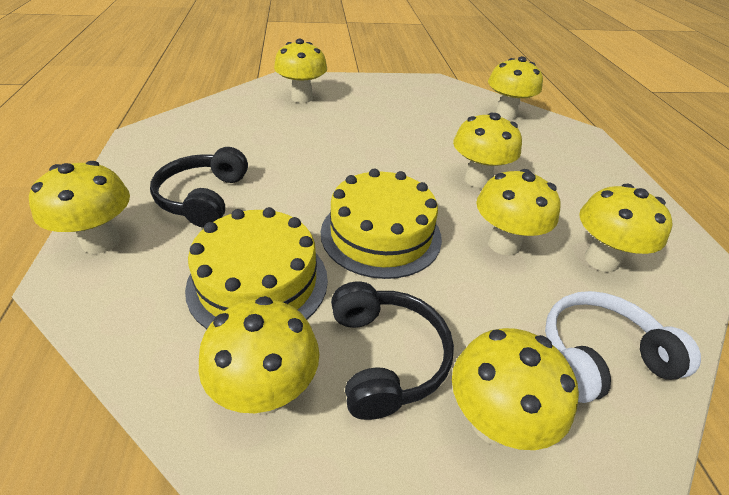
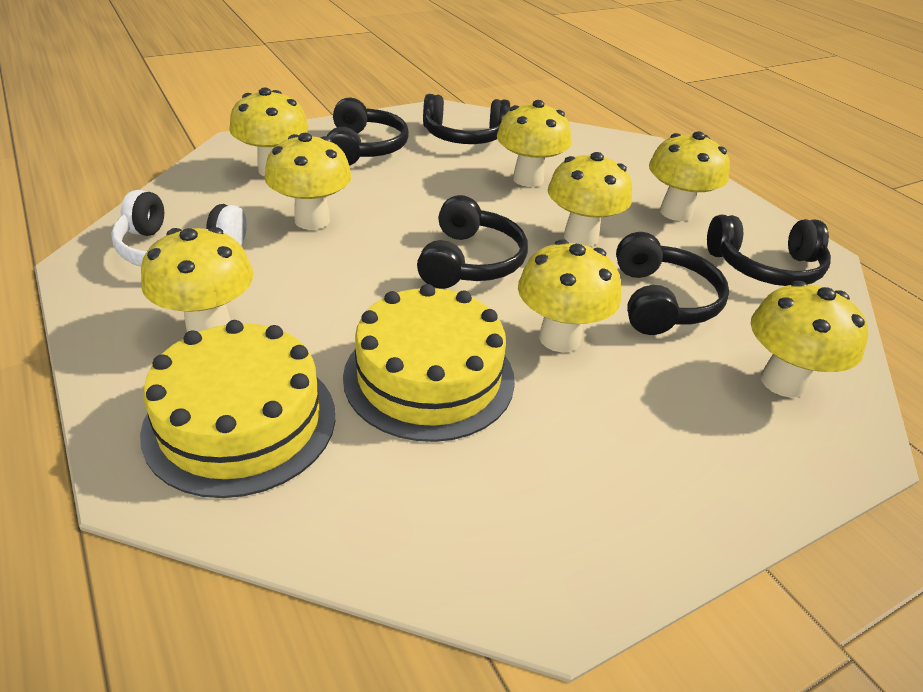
black headphones: [150,147,248,228] [331,282,454,420] = 2 -> [327,98,409,165] [417,195,528,289] [423,94,510,144] [616,232,729,335] [707,215,831,286] = 5

